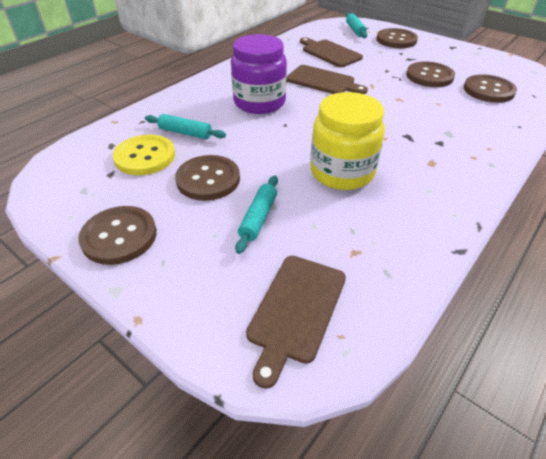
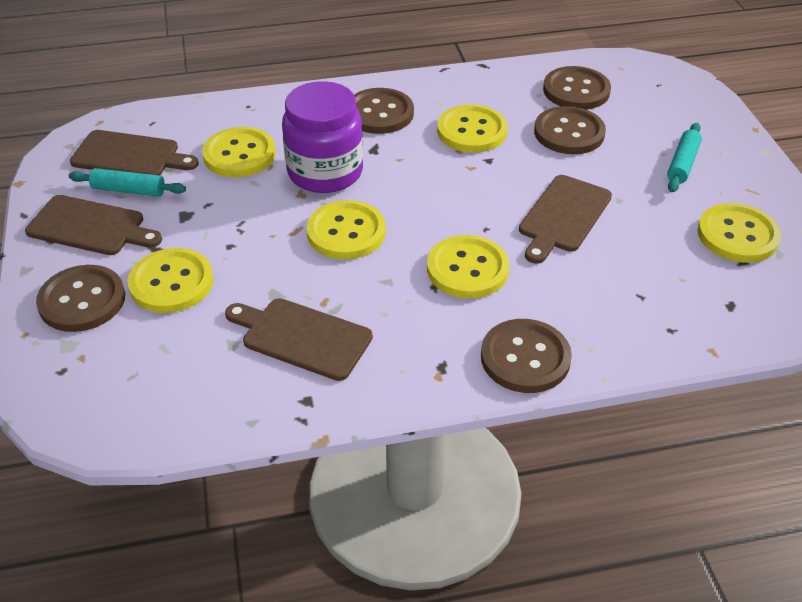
brown cutting board: [246,256,346,389] [287,65,368,94] [300,37,363,67] = 3 -> [25,195,162,255] [70,130,199,176] [225,298,373,381] [519,175,612,264] = 4
turquoise rolling pin: [145,114,226,139] [235,176,278,254] [346,13,367,38] = 3 -> [69,168,186,197] [667,123,702,192] = 2
yellow button: [112,135,175,175] = 1 -> [128,248,213,313] [202,127,276,177] [307,200,386,259] [427,235,509,298] [437,105,508,153] [697,203,781,263] = 6
yellow jar: [311,92,385,190] = 1 -> none = 0

